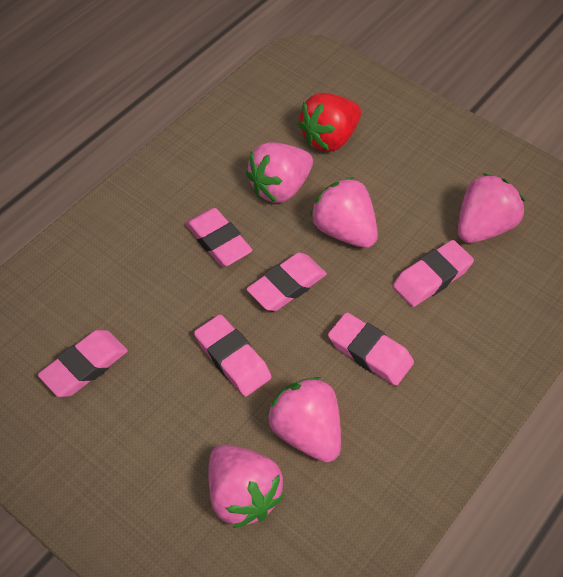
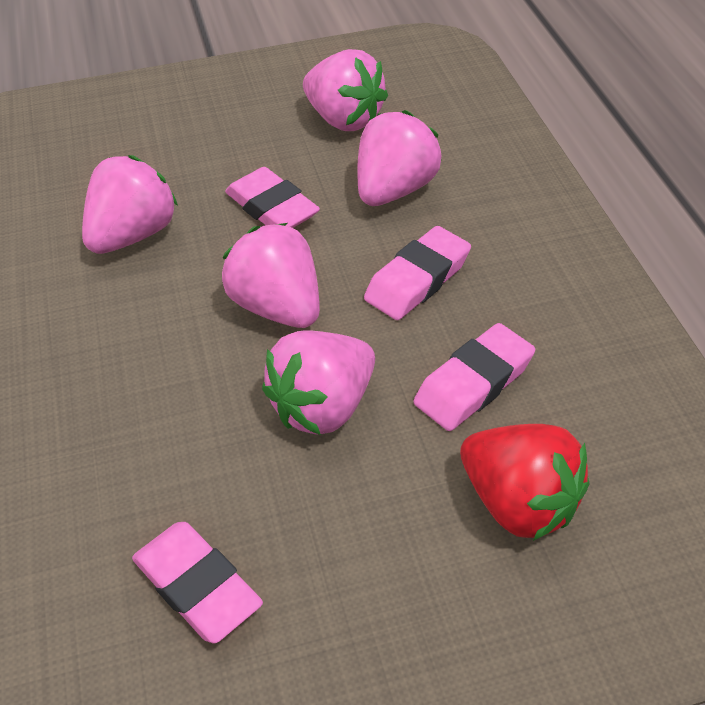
pink eraser: [38,330,128,397] [185,208,253,267] [194,314,272,397] [247,252,327,311] [328,312,414,386] [393,240,474,307] = 6 -> [132,522,263,643] [225,167,320,228] [364,226,471,320] [414,323,535,431] = 4

